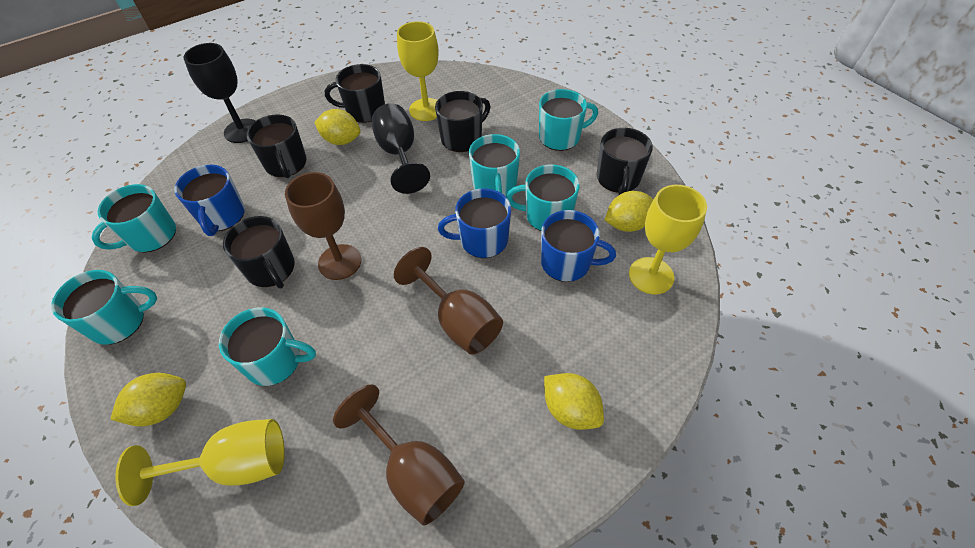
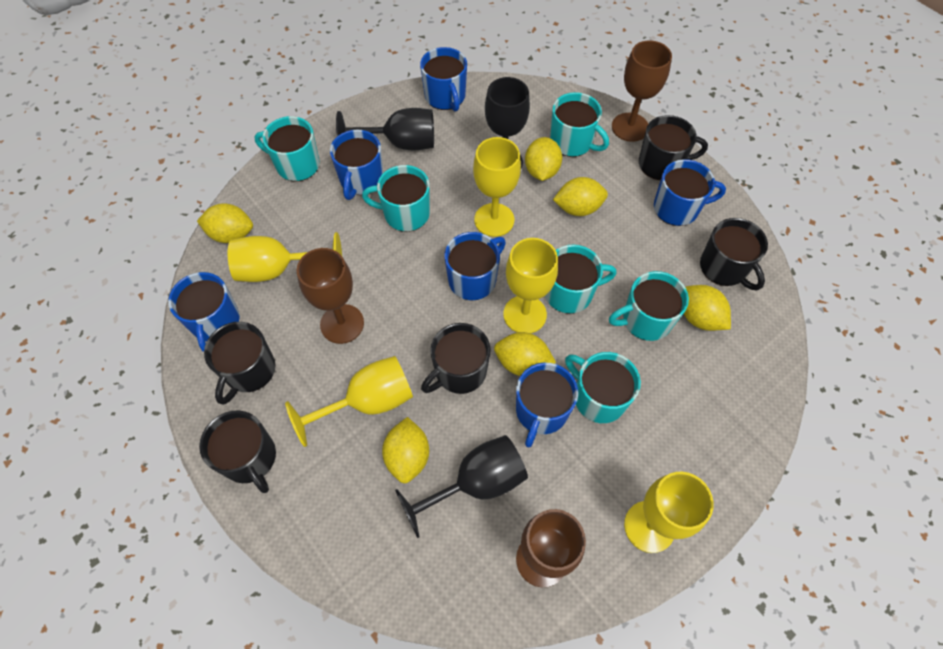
black goblet: [183,43,255,143] [372,103,430,194] = 2 -> [336,108,434,150] [395,435,528,538] [485,77,530,168] = 3
blue mug: [174,165,245,236] [438,188,511,258] [541,210,616,282] = 3 -> [168,272,240,352] [330,130,383,200] [420,47,467,112] [444,232,506,300] [516,363,578,448] [654,159,726,226] = 6
yellow goblet: [115,419,285,506] [397,21,439,121] [629,185,707,295] = 3 -> [228,232,342,282] [285,356,413,447] [473,137,521,237] [503,238,558,333] [624,472,714,553] = 5
yellow lemon: [110,373,186,427] [314,109,360,145] [544,373,604,430] [605,191,654,232] = 4 -> [197,203,253,243] [382,417,429,484] [494,332,556,376] [525,137,562,181] [553,177,608,216] [684,285,731,331] = 6

